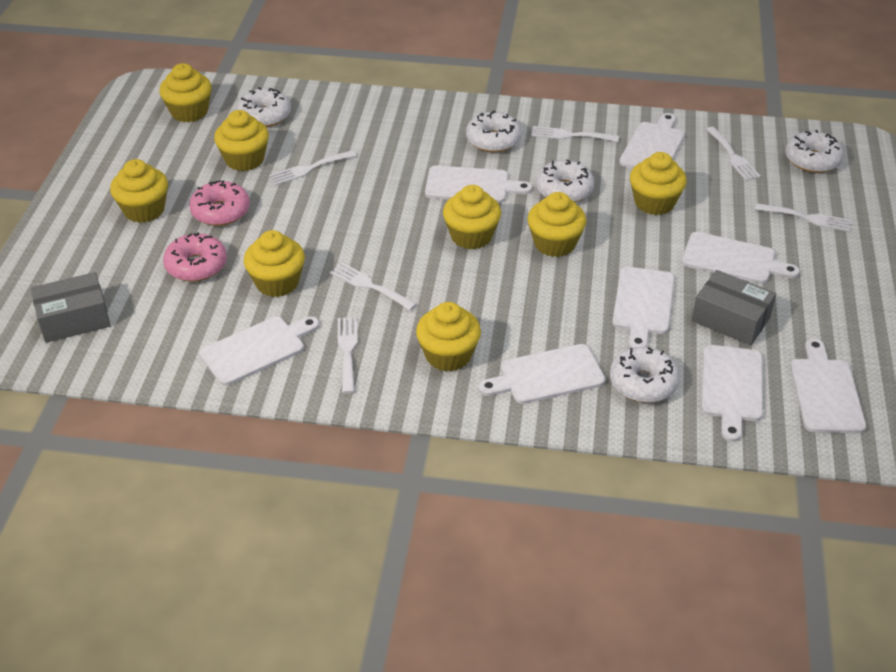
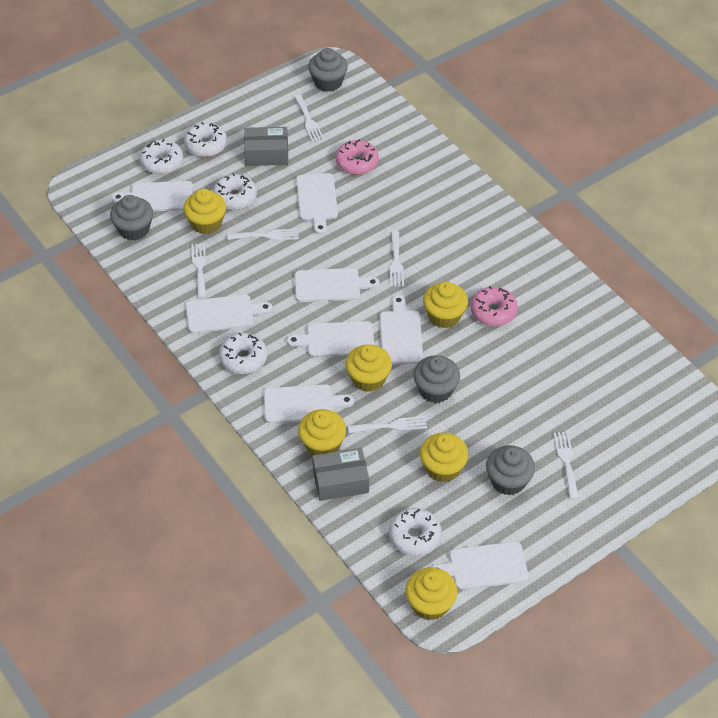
grey cupcake: none = 0 -> [110,195,153,240] [308,48,348,92] [413,355,460,403] [486,445,535,495] = 4
yellow cupcake: [110,159,168,223] [159,63,212,122] [214,110,269,171] [244,230,305,297] [416,302,481,372] [443,185,501,249] [527,192,586,257] [630,152,687,215] = 8 -> [183,189,226,234] [298,409,346,456] [345,344,392,392] [405,567,457,620] [420,433,469,482] [423,281,468,328] = 6

